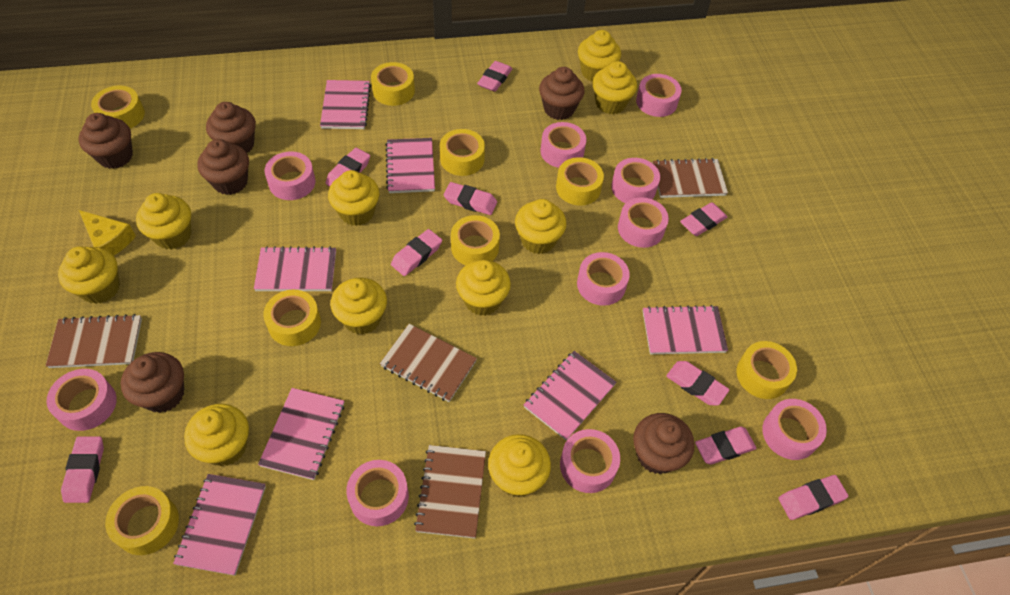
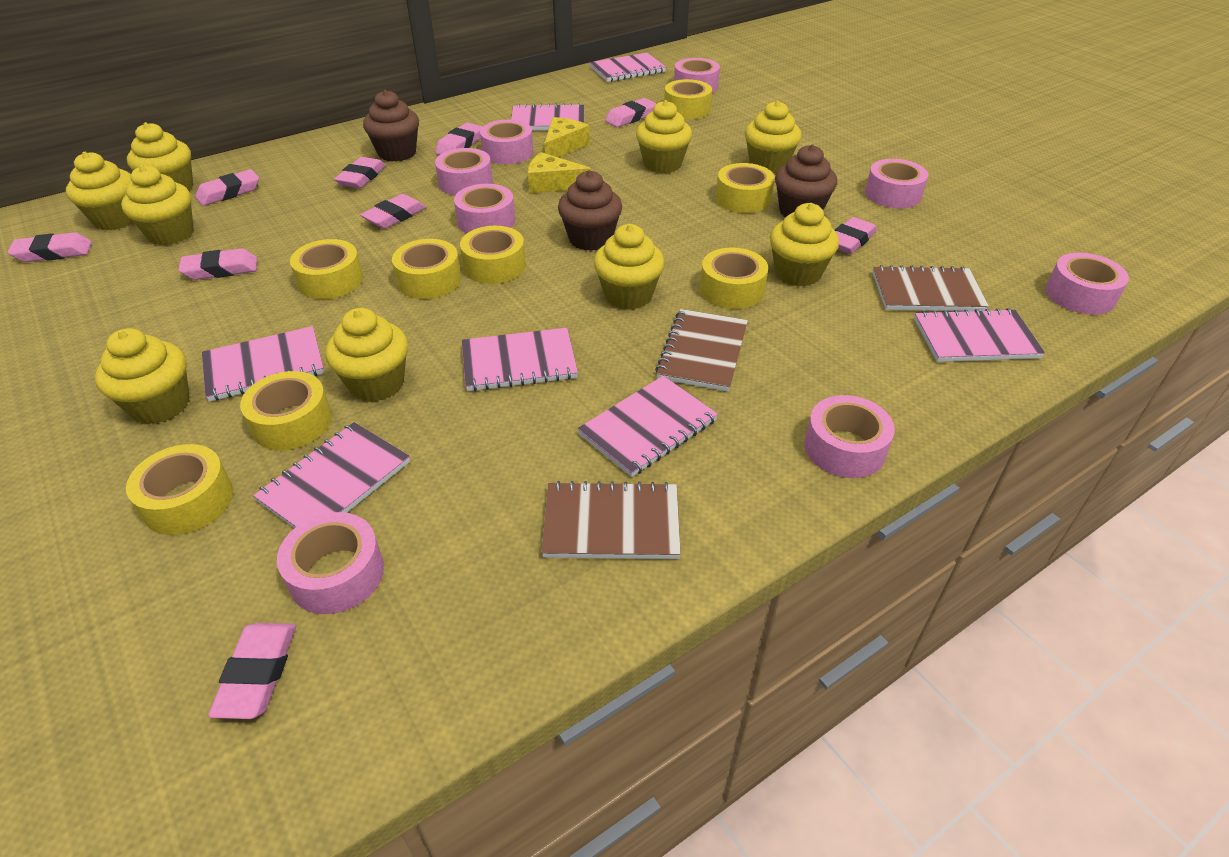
brown cupcake: [79,113,133,169] [121,352,184,413] [198,139,249,195] [206,102,256,153] [539,67,584,120] [633,413,695,474] = 6 -> [363,90,419,162] [558,170,622,251] [775,144,837,217] = 3
brown notebook: [46,314,142,368] [380,324,477,402] [414,445,486,539] [652,158,728,198] = 4 -> [541,481,681,559] [655,309,748,392] [872,265,989,311] = 3
pink tape: [47,369,117,431] [264,151,316,200] [346,460,409,526] [541,122,586,168] [560,429,620,493] [577,252,630,306] [611,158,660,203] [618,197,669,248] [636,74,682,117] [762,399,827,460] = 10 -> [277,512,384,614] [435,148,493,196] [454,184,515,233] [480,120,533,164] [674,58,720,93] [804,395,895,478] [865,159,928,208] [1046,253,1129,315] = 8
yellow cheese: [79,210,136,256] = 1 -> [528,152,591,193] [544,117,590,158] = 2
yellow cupcake: [58,246,120,304] [136,193,191,250] [184,404,249,466] [328,170,379,226] [331,278,387,335] [456,260,511,316] [488,434,551,497] [515,199,566,254] [578,30,621,81] [592,61,637,114] = 10 -> [66,152,134,230] [95,328,189,424] [121,165,194,245] [127,122,193,191] [325,308,408,402] [594,224,664,310] [636,100,692,173] [745,101,802,174] [770,203,839,287] = 9

